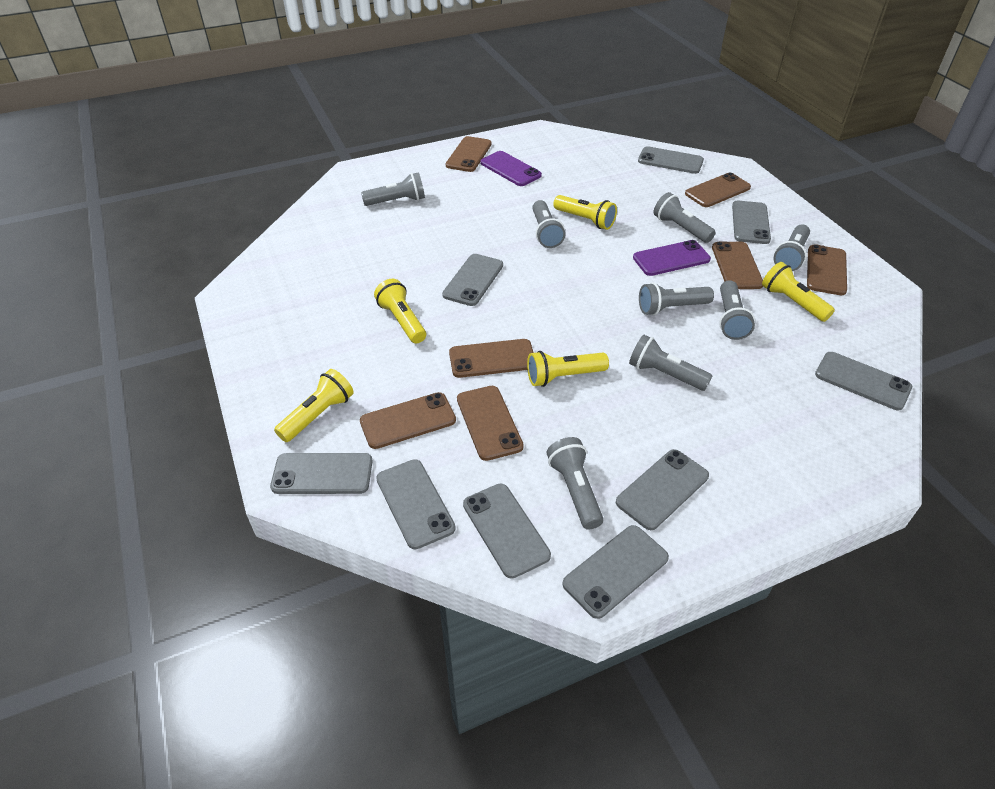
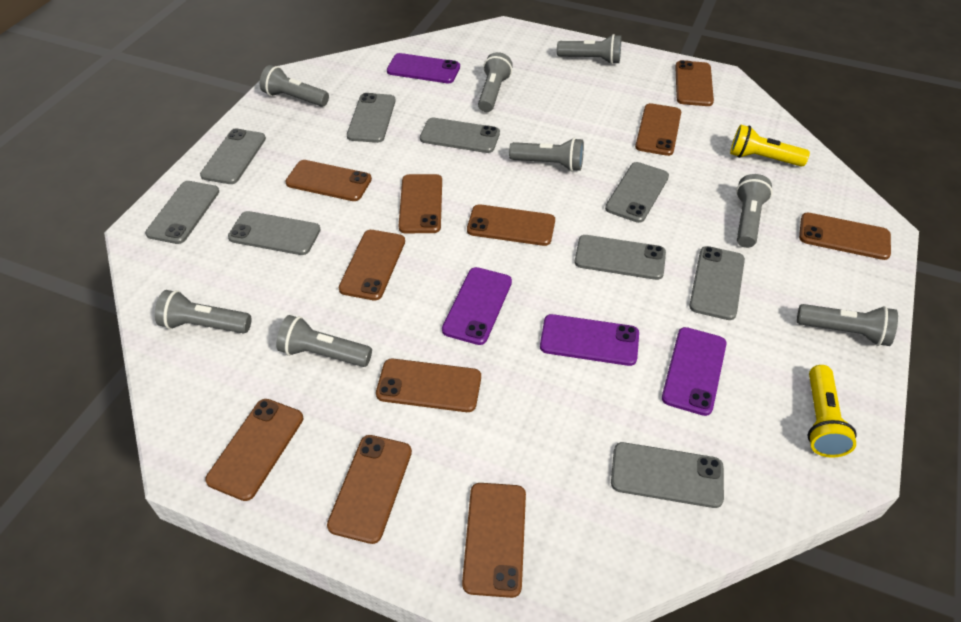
brown phone: [360,392,456,449] [446,136,492,172] [449,339,534,378] [457,386,524,461] [685,173,751,207] [712,241,763,289] [807,244,847,295] = 7 -> [205,399,303,501] [285,160,372,201] [327,435,412,544] [339,230,405,300] [376,359,481,412] [399,174,442,233] [462,483,526,598] [467,204,555,246] [635,103,681,156] [675,60,714,106] [799,213,891,260] = 11
purple phone: [480,151,542,186] [633,240,711,276] = 2 -> [387,53,460,83] [442,267,512,345] [540,314,639,366] [662,327,726,416] = 4
yellow flashlight: [274,369,354,442] [374,279,426,344] [527,351,609,387] [553,195,617,230] [762,262,835,322] = 5 -> [730,125,810,167] [808,365,856,458] = 2

